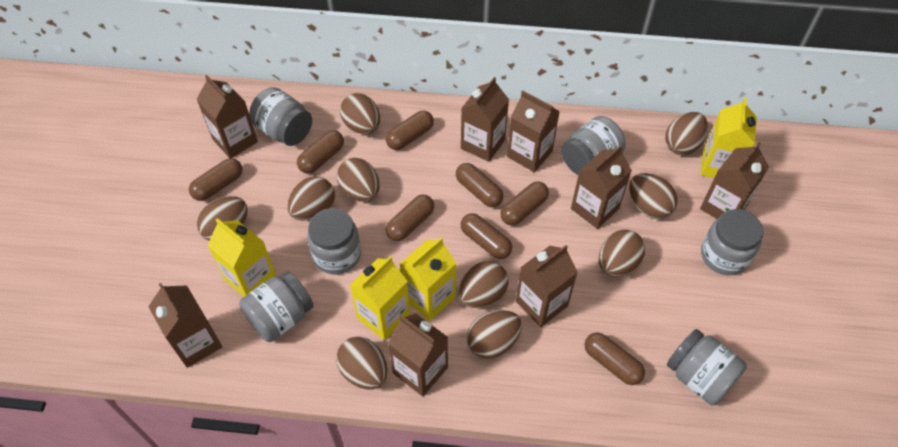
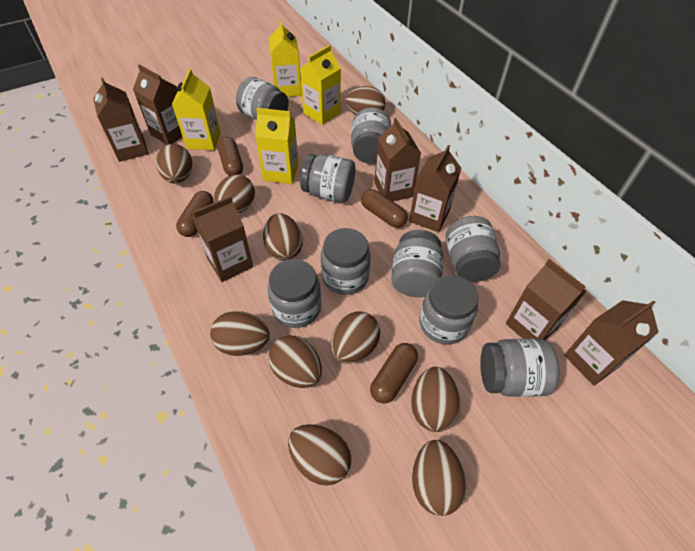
brown capsule: [189,158,243,201] [297,130,344,174] [386,111,434,150] [386,195,434,241] [456,163,503,207] [461,213,512,259] [501,181,549,226] [585,332,645,385] = 8 -> [176,191,214,237] [218,137,243,176] [361,189,408,228] [370,343,418,404] = 4
brown carton: [148,283,222,368] [196,75,258,158] [388,313,448,396] [461,77,509,162] [507,91,560,172] [516,245,578,327] [571,145,632,229] [700,143,769,219] = 8 -> [93,77,149,162] [133,64,182,145] [192,196,253,282] [374,118,421,201] [409,145,461,232] [506,259,586,340] [564,300,659,385] = 7
grey jar: [239,271,314,342] [249,87,312,146] [307,208,361,274] [561,116,626,175] [667,329,747,405] [701,209,764,275] = 6 -> [236,77,288,120] [268,259,321,328] [300,154,355,202] [321,228,371,295] [351,108,391,164] [391,230,443,297] [419,275,478,345] [446,216,500,282] [480,339,559,397] = 9

